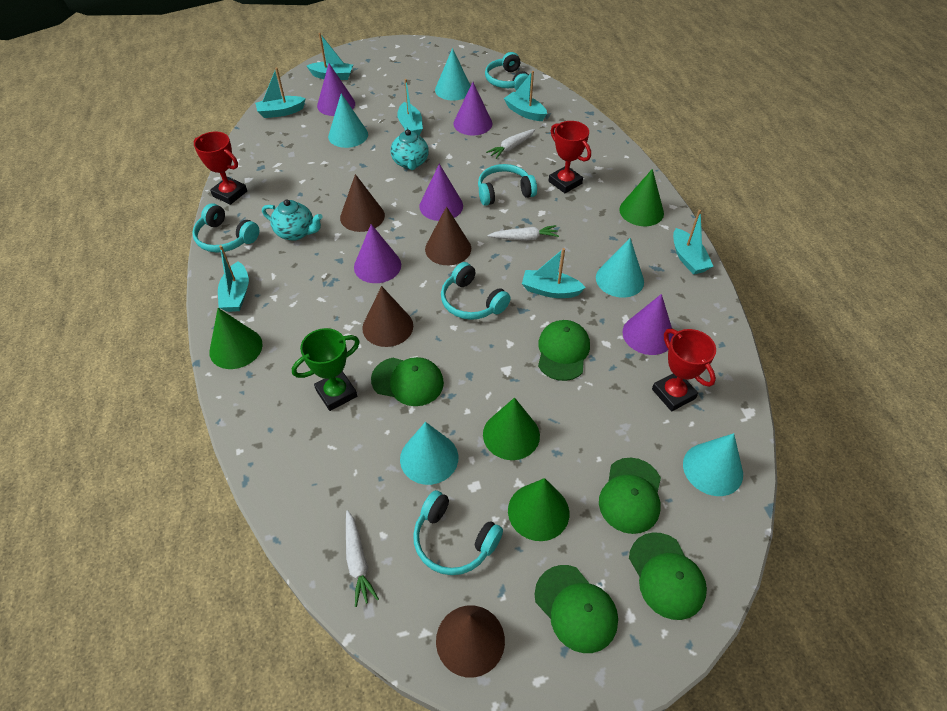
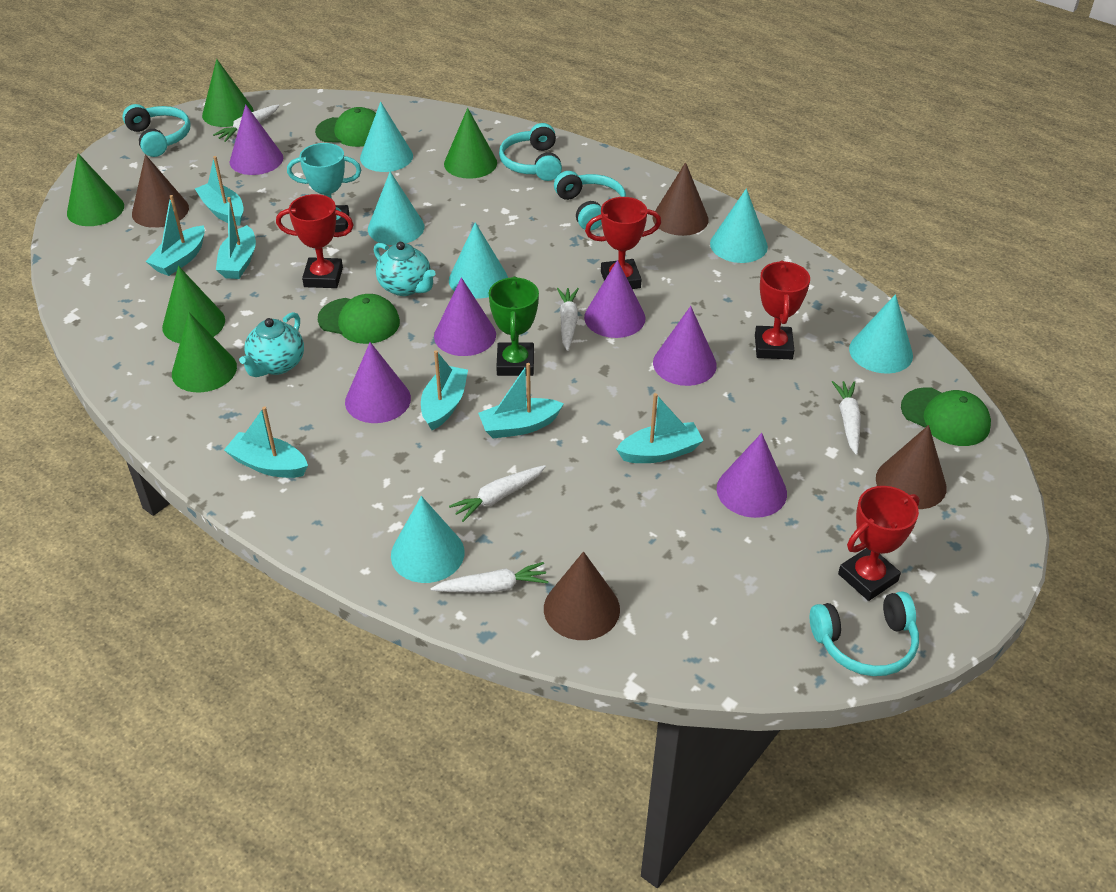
green cap: [371,357,444,406] [535,565,618,653] [538,320,590,381] [599,458,661,534] [629,532,707,620] = 5 -> [315,107,376,147] [318,294,400,344] [901,387,991,446] = 3
green cone: [209,308,263,369] [483,397,540,460] [508,478,569,541] [619,169,664,226] = 4 -> [67,153,124,226] [162,266,225,343] [172,313,237,392] [202,59,254,127] [444,108,497,179] = 5
purple cone: [317,63,355,116] [354,224,401,283] [419,164,463,221] [453,82,492,135] [623,294,674,355] = 5 -> [230,104,283,175] [345,342,411,423] [434,277,496,356] [584,260,645,338] [653,306,717,386] [717,433,787,518] = 6
red trophy: [194,132,247,205] [549,121,591,193] [652,329,716,411] = 3 -> [276,194,354,288] [585,197,661,289] [755,260,810,359] [838,486,920,601] = 4
turquoise cone: [328,93,368,148] [400,422,458,485] [435,48,471,101] [596,238,644,298] [683,433,743,496] = 5 -> [360,102,413,172] [368,172,424,245] [391,496,465,583] [449,222,508,299] [710,188,768,263] [849,294,913,374] = 6
turquoise headphones: [192,203,259,253] [413,490,503,575] [441,262,511,320] [478,164,537,206] [485,52,529,90] = 5 -> [122,104,191,157] [499,123,562,181] [554,171,626,230] [810,592,919,676] = 4
turquoise trophy: none = 0 -> [287,143,361,232] = 1
white carrot: [346,510,379,607] [486,129,535,159] [488,225,559,241] = 3 -> [213,104,280,142] [431,562,549,593] [449,465,546,522] [557,288,579,351] [832,381,861,455] = 5

